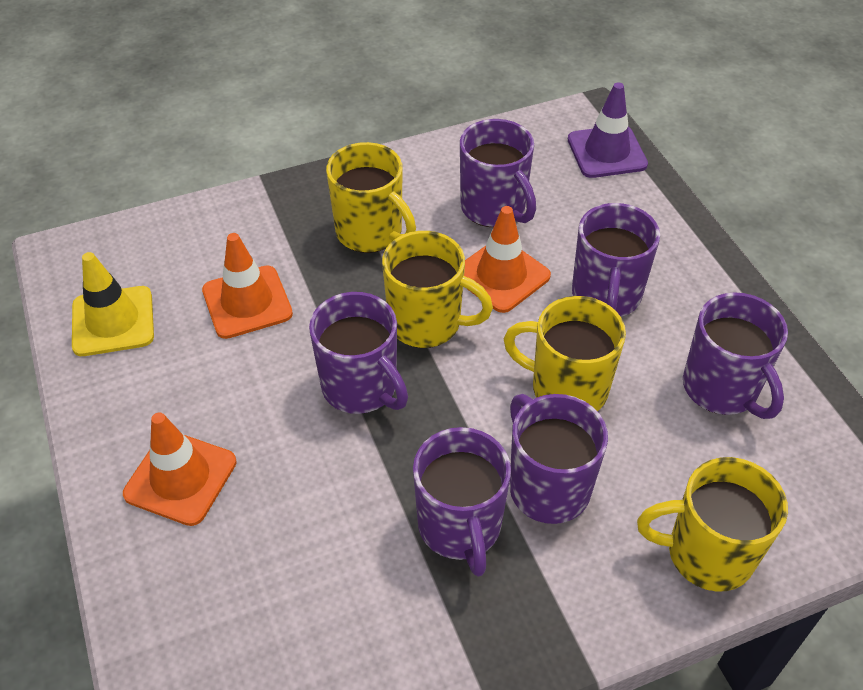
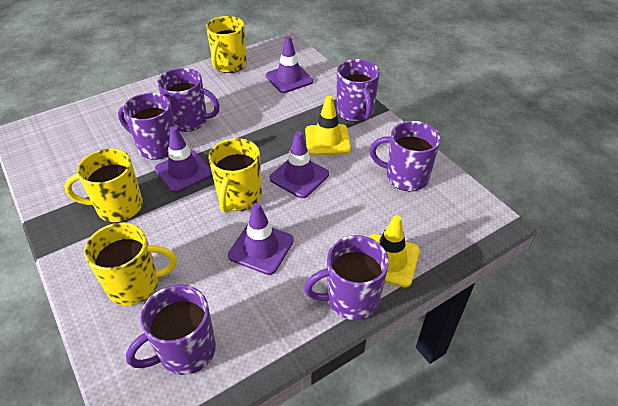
orange traffic cone: [123,413,237,526] [202,233,293,339] [464,206,551,313] = 3 -> none = 0
purple traffic cone: [568,82,648,178] = 1 -> [155,126,212,193] [228,203,294,275] [266,36,313,93] [269,131,329,198] = 4
yellow traffic cone: [72,252,154,356] = 1 -> [305,96,351,155] [369,215,420,288] = 2

